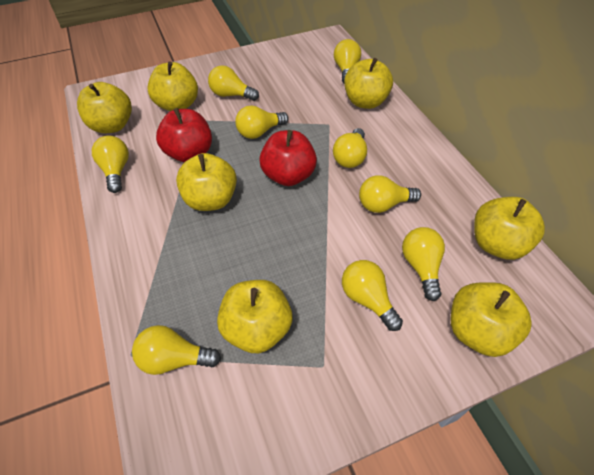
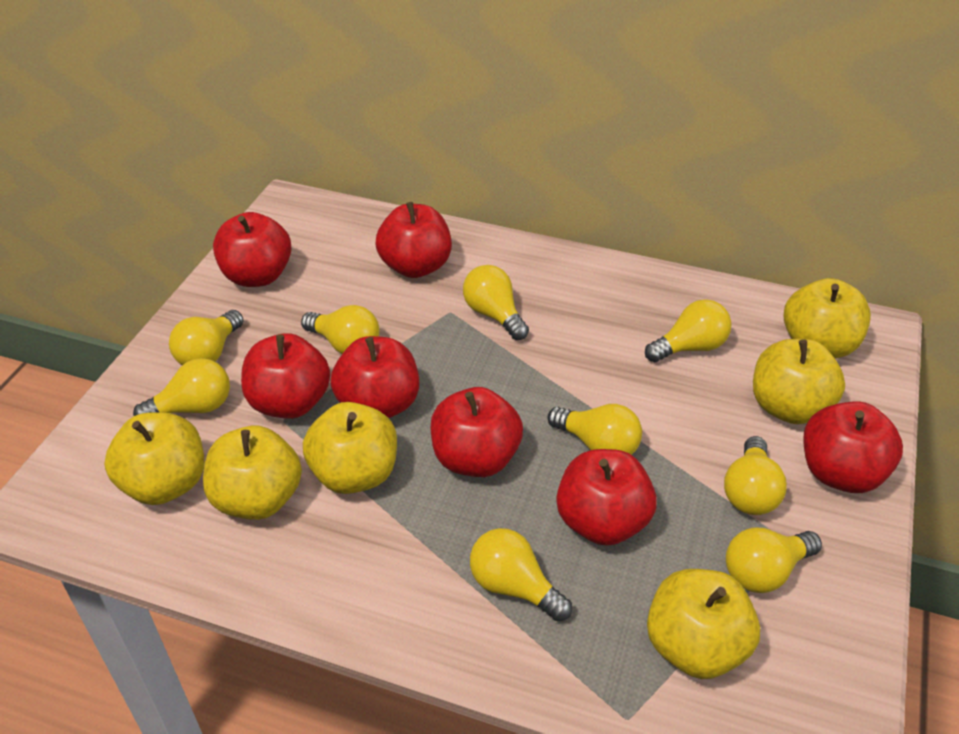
red apple: [156,108,212,162] [259,130,317,186] = 2 -> [213,212,292,287] [241,333,330,419] [331,336,419,418] [376,202,452,278] [430,387,523,477] [556,449,657,546] [803,401,903,493] = 7
yellow apple: [77,82,132,133] [147,61,198,111] [176,153,237,211] [217,280,292,353] [344,58,393,109] [450,282,532,357] [474,197,545,260] = 7 -> [104,412,204,505] [203,426,302,520] [303,402,397,494] [647,569,760,679] [753,339,845,424] [784,278,871,358] = 6

